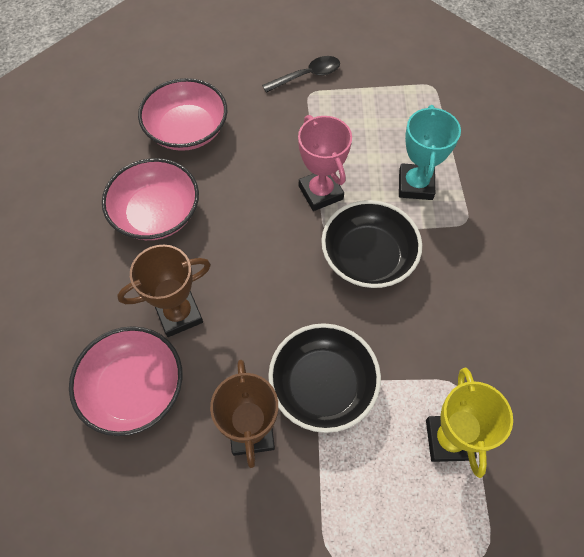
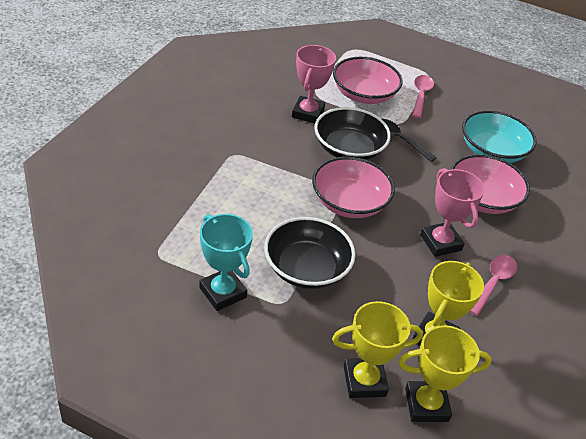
brown trophy: [117,245,211,337] [210,360,278,468] = 2 -> none = 0
pink spoon: none = 0 -> [412,75,434,118] [470,255,517,316] = 2
pink trophy: [298,115,352,211] = 1 -> [292,45,336,124] [420,168,485,257] = 2
turquoise bowl: none = 0 -> [462,110,537,163] = 1
yellow trophy: [426,368,513,478] = 1 -> [332,301,423,398] [399,325,492,422] [413,261,484,346] = 3

